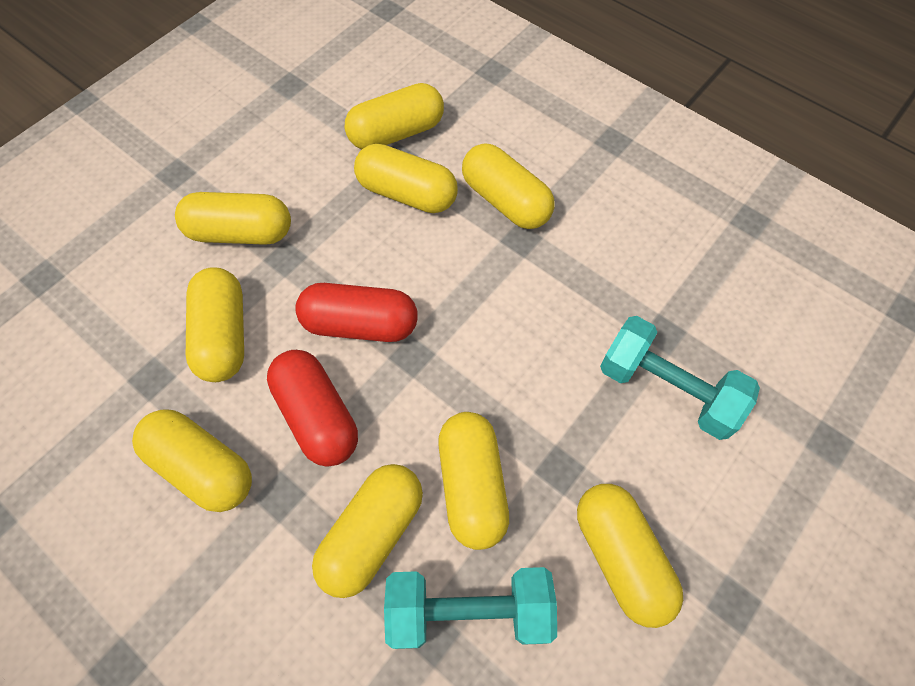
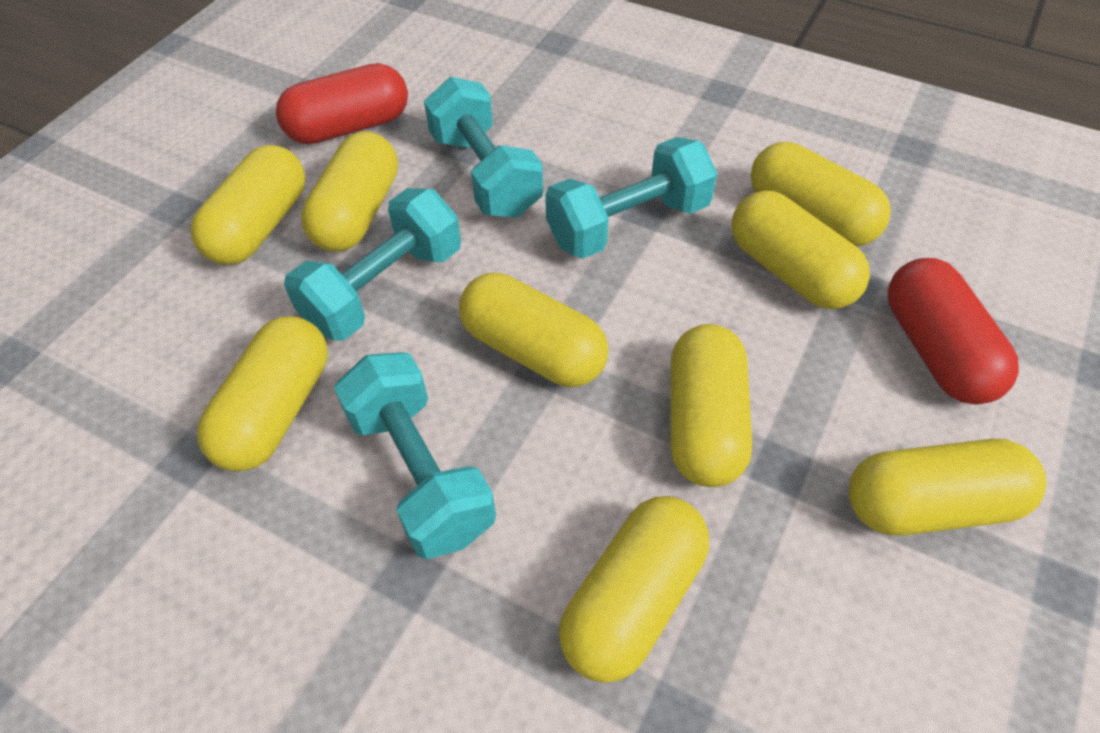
turquoise dumbbell: [384,567,557,649] [600,316,760,440] = 2 -> [284,188,461,341] [334,352,496,559] [424,77,543,218] [545,137,717,259] = 4

